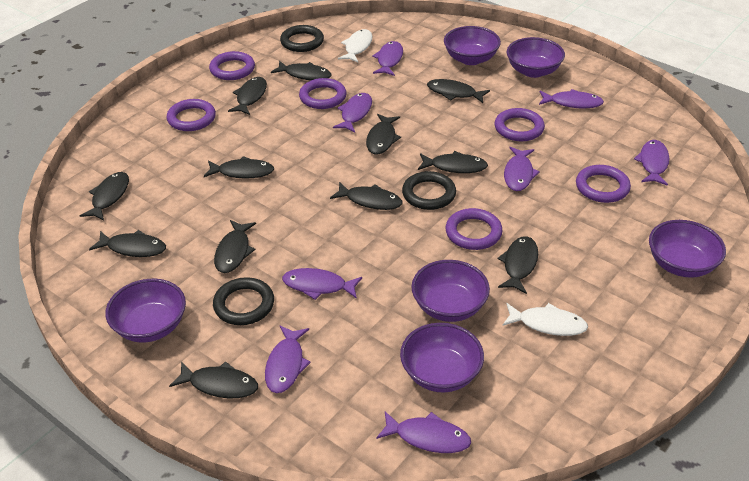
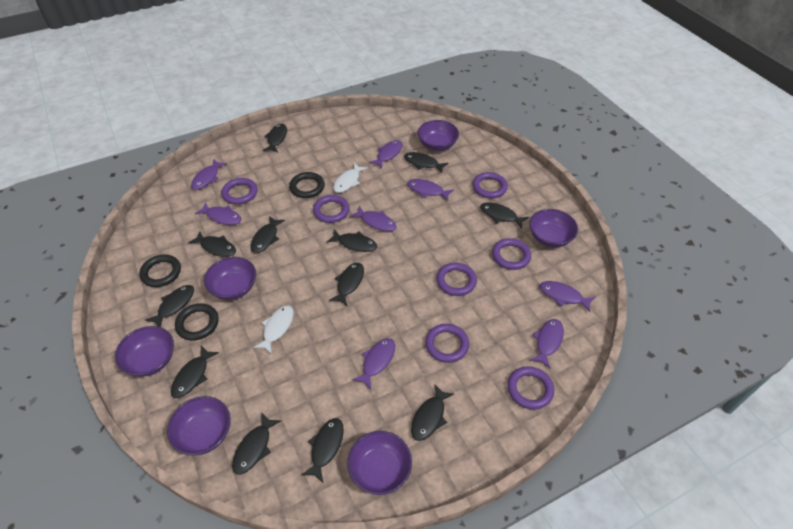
purple ring: [166,99,216,131] [209,51,255,80] [299,78,347,109] [446,208,502,250] [495,108,545,141] [576,165,631,203] = 6 -> [221,178,258,205] [313,195,350,223] [425,324,469,363] [436,263,477,296] [472,172,508,198] [492,238,531,270] [507,366,554,410] = 7

